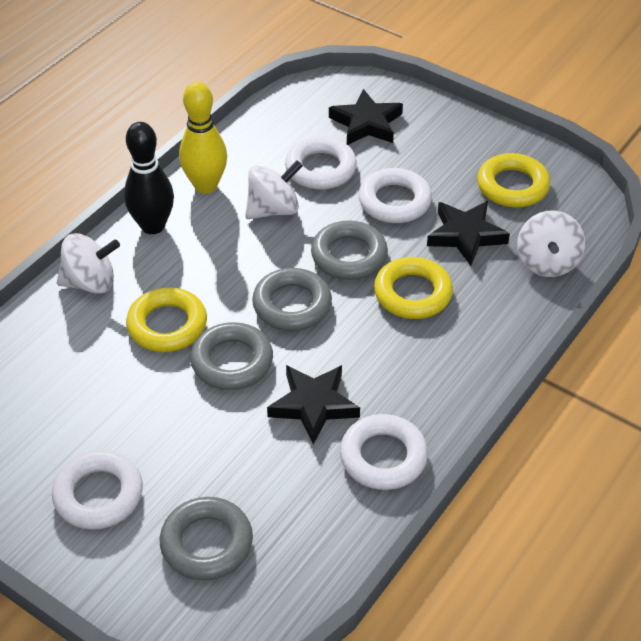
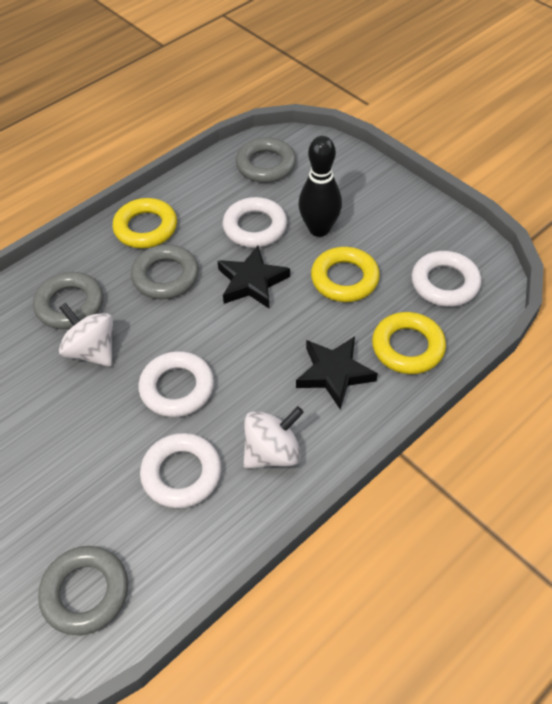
black star: [267,365,360,445] [329,89,403,145] [427,201,510,266] = 3 -> [217,246,290,308] [296,336,378,409] = 2
white spinning top: [57,233,120,294] [245,160,303,219] [517,210,585,277] = 3 -> [59,303,113,367] [243,406,304,469] = 2
yellow bowling pin: [179,82,227,193] = 1 -> none = 0

